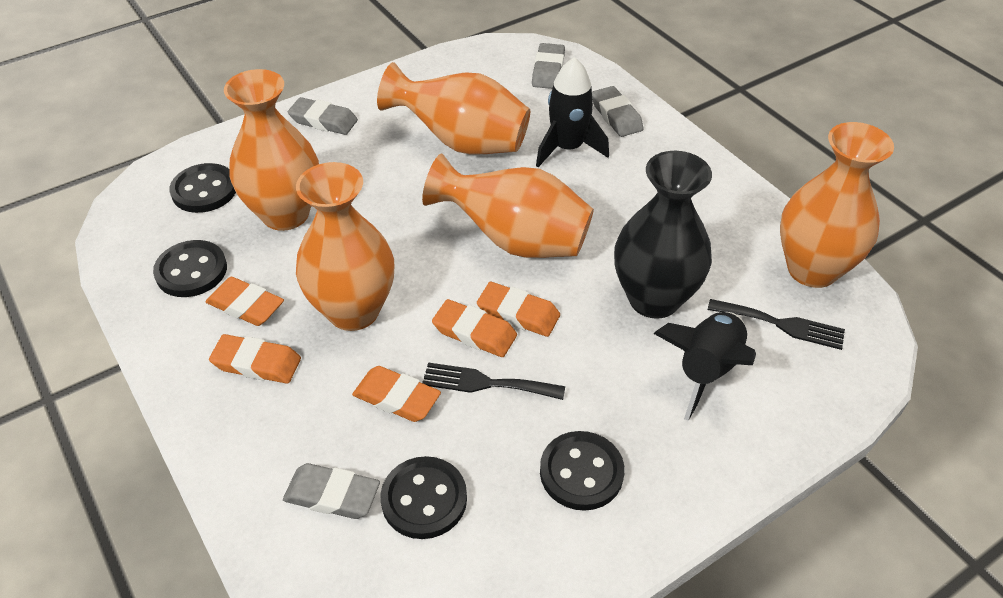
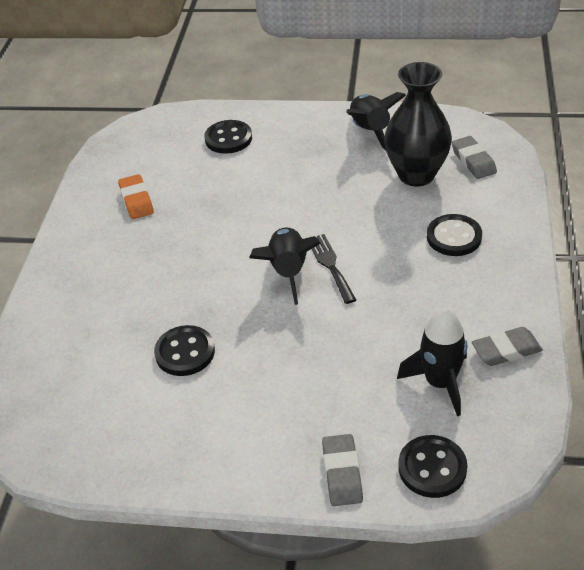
black fork: [422,362,565,400] [708,299,845,350] = 2 -> [312,234,356,304] = 1
black rocket: [536,57,609,167] [654,312,756,421] = 2 -> [249,227,320,305] [346,92,406,150] [397,308,467,416] = 3
grey eraser: [283,463,380,519] [288,97,358,135] [532,43,565,89] [592,86,644,137] = 4 -> [322,434,363,506] [452,136,497,179] [472,327,543,366] = 3
orange eraser: [206,277,284,326] [209,334,301,384] [352,366,441,422] [432,299,517,357] [477,282,560,337] = 5 -> [118,174,154,219] = 1
orange vase: [224,69,319,231] [296,162,394,331] [377,62,530,155] [422,154,594,258] [780,122,894,288] = 5 -> none = 0

